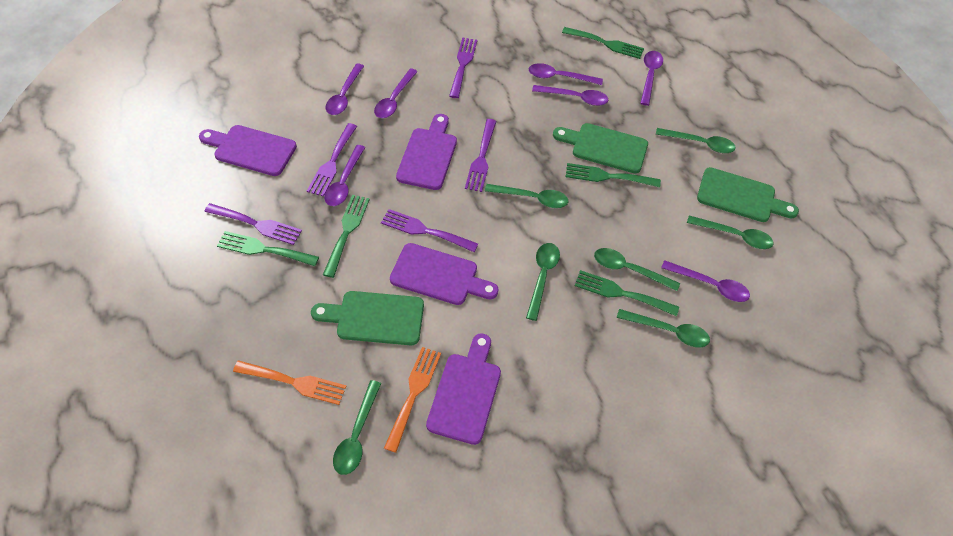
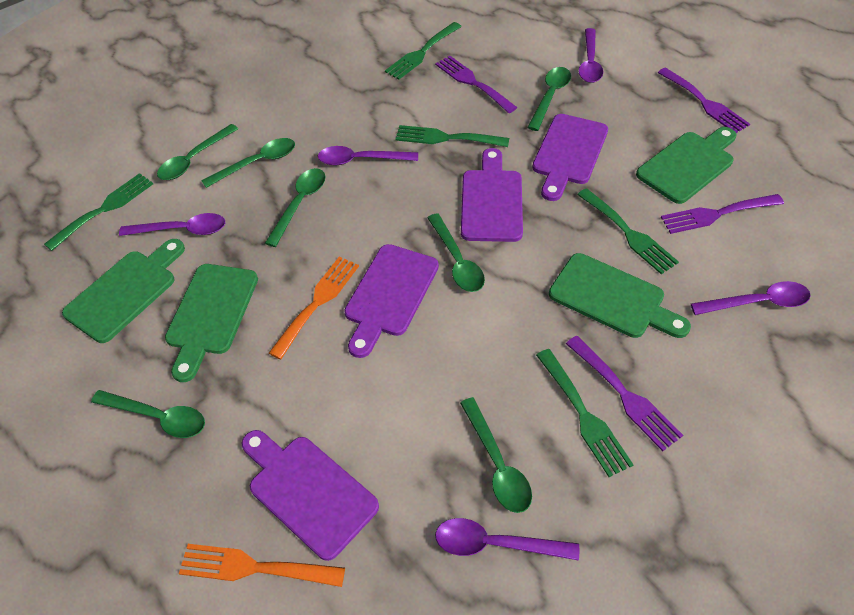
green cutting board: [311,291,424,345] [553,123,648,173] [697,167,799,222] = 3 -> [62,239,185,343] [165,264,258,382] [549,253,691,338] [636,127,736,204] = 4
purple fork: [204,203,302,245] [307,123,357,196] [381,209,478,252] [449,37,477,98] [465,119,497,192] = 5 -> [435,56,518,113] [566,336,683,451] [658,68,750,133] [661,194,784,234] = 4
purple spoon: [324,145,365,206] [326,63,364,115] [374,68,418,118] [529,63,603,85] [532,85,608,106] [640,51,663,106] [661,260,750,302] = 7 -> [119,213,225,236] [318,146,418,165] [435,518,579,561] [578,28,603,83] [691,281,811,315] = 5

